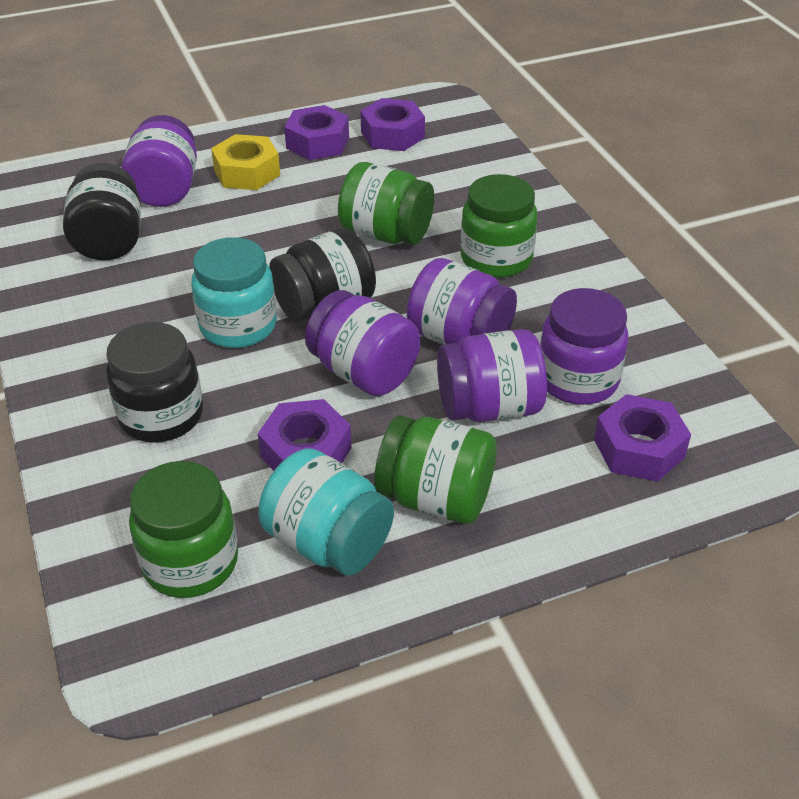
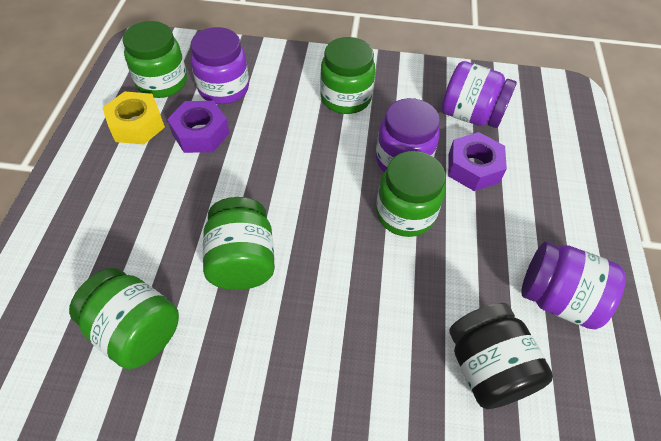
black jar: [63,163,141,260] [106,322,203,443] [269,228,376,323] = 3 -> [449,303,553,409] = 1
green jar: [129,461,238,598] [338,162,434,245] [374,416,497,524] [461,174,538,278] = 4 -> [69,268,179,369] [122,21,187,98] [203,197,275,290] [320,37,375,114] [376,151,446,237] = 5
purple jar: [121,115,197,207] [305,290,420,396] [407,258,517,345] [437,329,547,422] [540,288,628,405] = 5 -> [190,27,249,104] [376,98,440,172] [441,61,517,128] [521,242,626,330] = 4
purple nut: [258,399,351,471] [284,105,349,160] [360,98,425,151] [594,394,691,482] = 4 -> [167,101,229,153] [448,132,507,191] = 2
turquoise jar: [191,237,277,348] [258,448,394,575] = 2 -> none = 0

